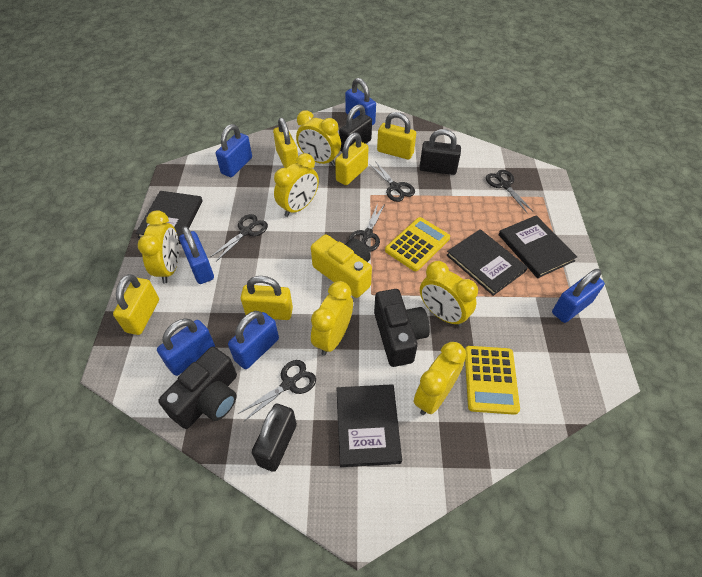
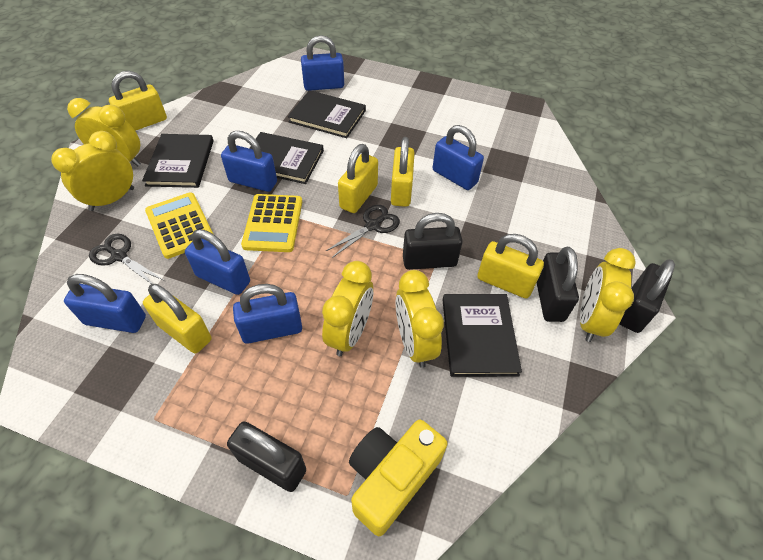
black camera: [158,347,237,429] [374,289,430,367] = 2 -> none = 0
black padlock: [252,404,297,472] [339,104,372,152] [419,129,461,175] = 3 -> [227,421,306,492] [403,213,463,270] [537,247,579,322] [619,259,675,333] = 4
black scissors: [210,214,268,262] [238,360,316,421] [349,203,385,251] [369,161,415,202] [486,170,534,213] = 5 -> [89,234,163,284] [325,205,400,258] = 2
yellow clock: [137,210,179,283] [274,153,319,217] [296,110,341,166] [311,281,353,356] [414,342,466,415] [420,261,478,327] = 6 -> [51,131,134,211] [67,98,141,166] [322,261,373,356] [396,270,444,368] [580,248,636,342] = 5

